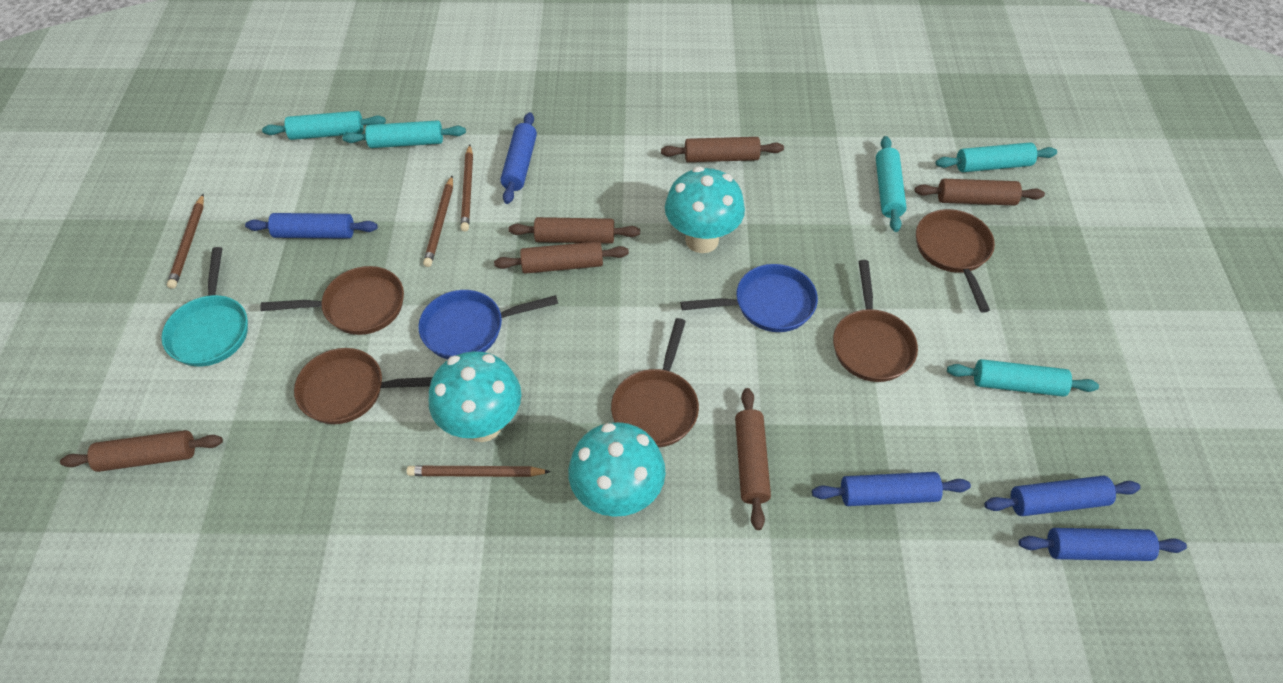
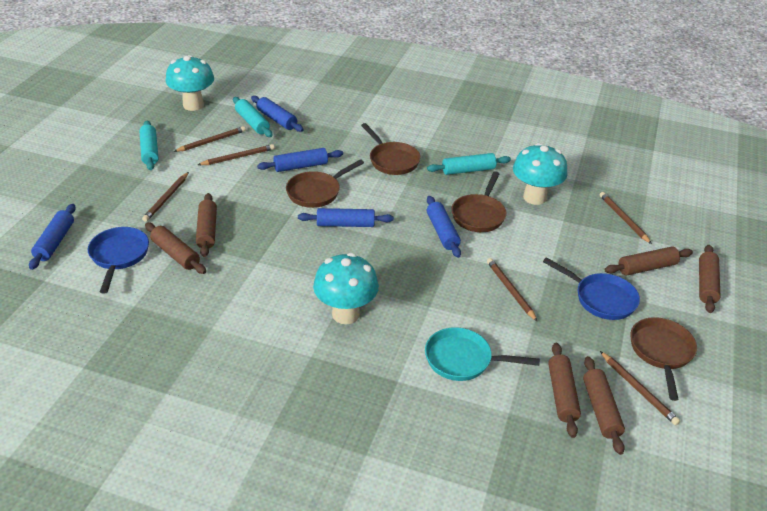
brown pan: [260,266,404,335] [294,348,433,424] [611,318,699,448] [833,260,918,382] [916,209,995,313] = 5 -> [286,159,364,208] [361,123,420,175] [451,171,506,232] [630,317,697,401] = 4
brown pencil: [167,194,204,289] [407,466,551,477] [423,176,453,267] [461,145,473,231] = 4 -> [142,172,189,222] [173,126,246,152] [198,144,275,165] [487,258,538,322] [600,192,652,244] [600,351,680,425] = 6
turquoise rolling pin: [262,111,386,140] [342,120,466,148] [876,136,907,232] [936,142,1057,172] [947,359,1099,397] = 5 -> [139,121,158,170] [233,97,272,137] [427,153,511,175] = 3

